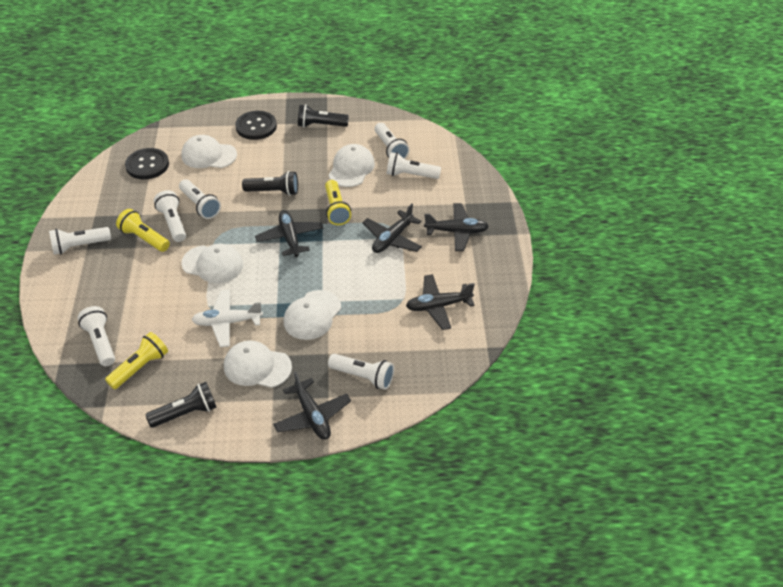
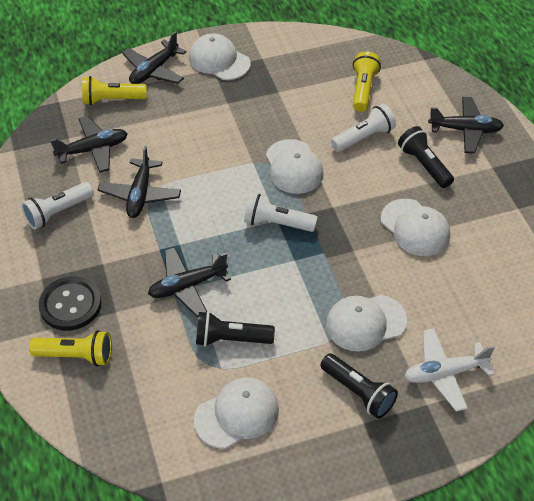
black button: [125,148,169,179] [235,111,277,140] = 2 -> [39,276,101,331] = 1
white flashlight: [49,227,111,255] [78,306,115,366] [154,190,186,242] [179,179,221,219] [328,354,394,390] [375,123,410,159] [387,152,441,179] = 7 -> [21,182,94,230] [244,193,317,232] [331,104,396,152] = 3

